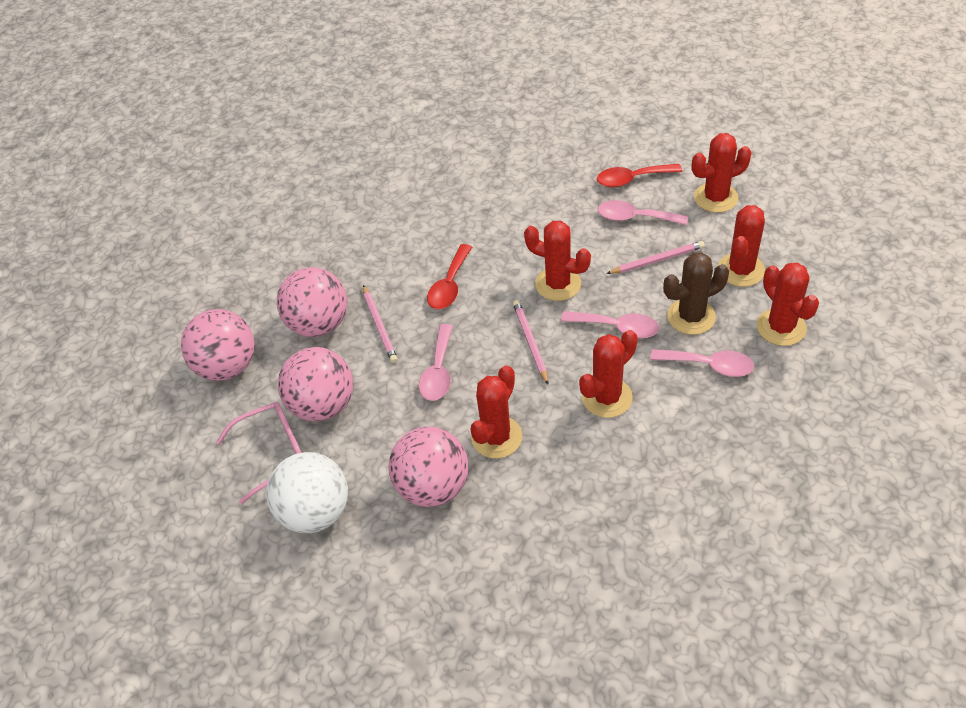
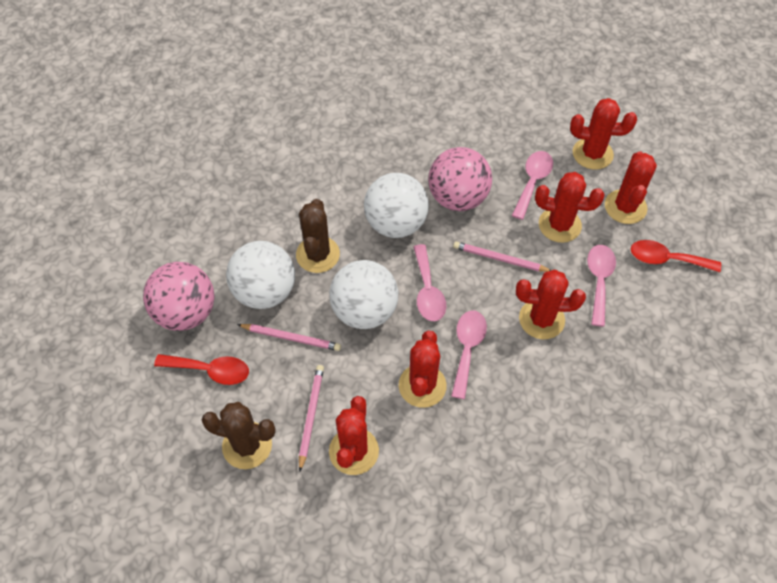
brown cactus: [663,252,729,335] = 1 -> [201,402,276,469] [296,199,340,273] = 2
pink ball: [181,309,255,381] [277,267,347,337] [278,347,353,421] [388,427,469,507] = 4 -> [143,262,215,331] [428,147,492,211] = 2
pink glasses: [216,402,302,504] = 1 -> none = 0
white ball: [266,452,348,533] = 1 -> [226,241,295,309] [329,260,398,329] [364,173,429,238] = 3

